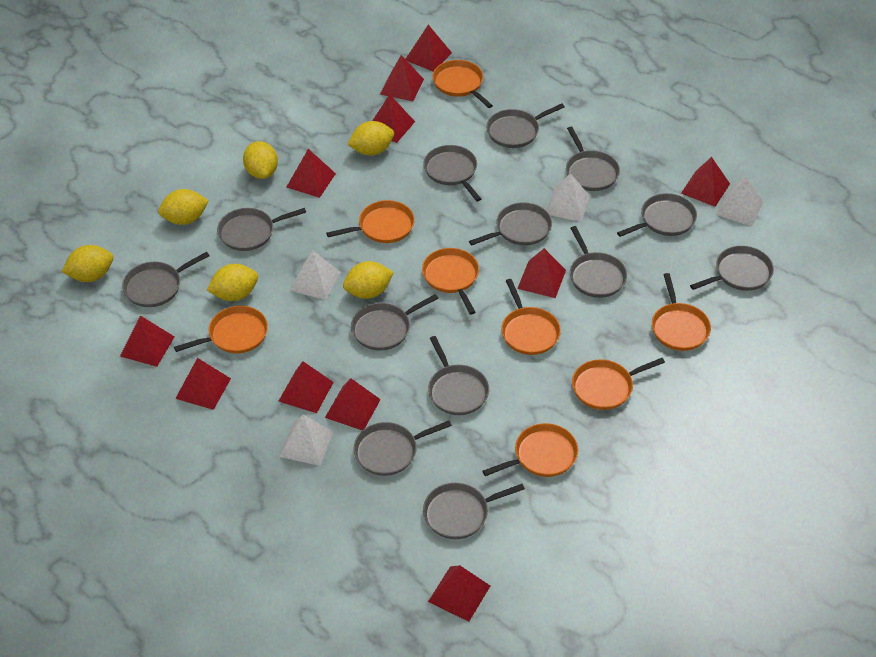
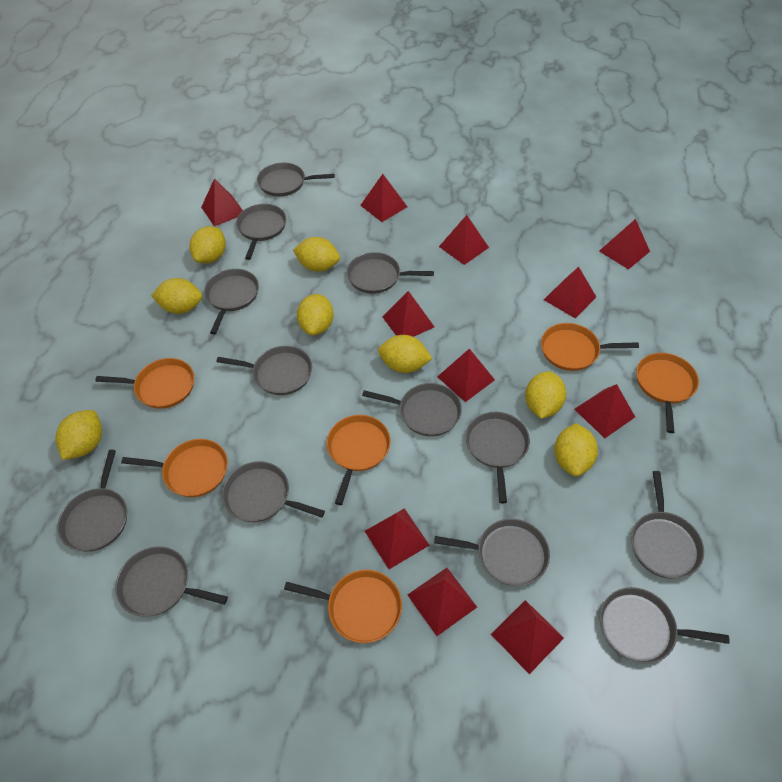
orange pan: [174,306,268,354] [326,200,415,243] [422,248,479,315] [432,60,493,108] [482,423,578,477] [501,279,561,355] [572,358,665,410] [652,273,711,351] = 8 -> [95,358,194,409] [121,439,228,497] [284,570,402,643] [327,415,391,505] [541,323,639,371] [636,353,699,433] = 6
white pyramid: [279,414,333,466] [290,250,341,300] [546,173,590,222] [716,177,763,226] = 4 -> none = 0
yellow lemon: [62,245,114,282] [158,189,209,225] [207,264,258,301] [243,141,278,179] [343,261,394,299] [347,121,394,155] = 6 -> [55,410,102,460] [151,278,202,314] [190,226,226,263] [293,237,340,272] [297,294,334,335] [378,335,432,373] [525,371,566,419] [554,423,598,476] = 8

